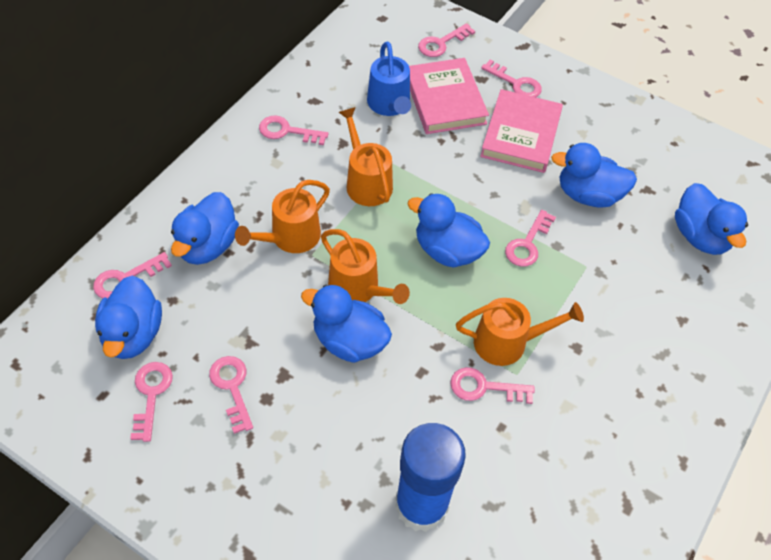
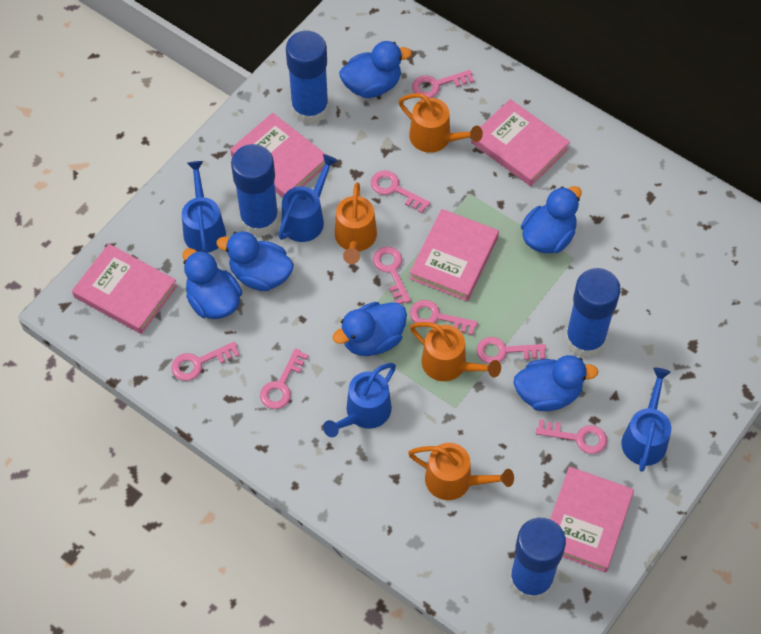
blue glue stick: [395,423,466,532] = 1 -> [231,144,279,236] [286,31,329,125] [509,518,566,601] [565,268,621,358] = 4
blue watering can: [367,41,411,116] = 1 -> [182,161,226,253] [278,154,338,242] [323,363,396,437] [621,368,671,472] = 4
pink book: [409,58,489,134] [480,89,563,173] = 2 -> [72,244,177,334] [230,113,326,198] [409,209,499,301] [471,99,570,186] [550,467,634,573] = 5

